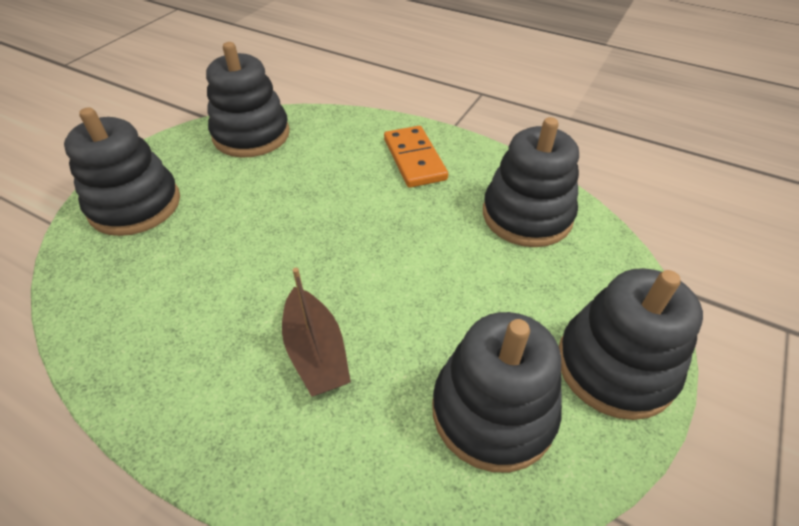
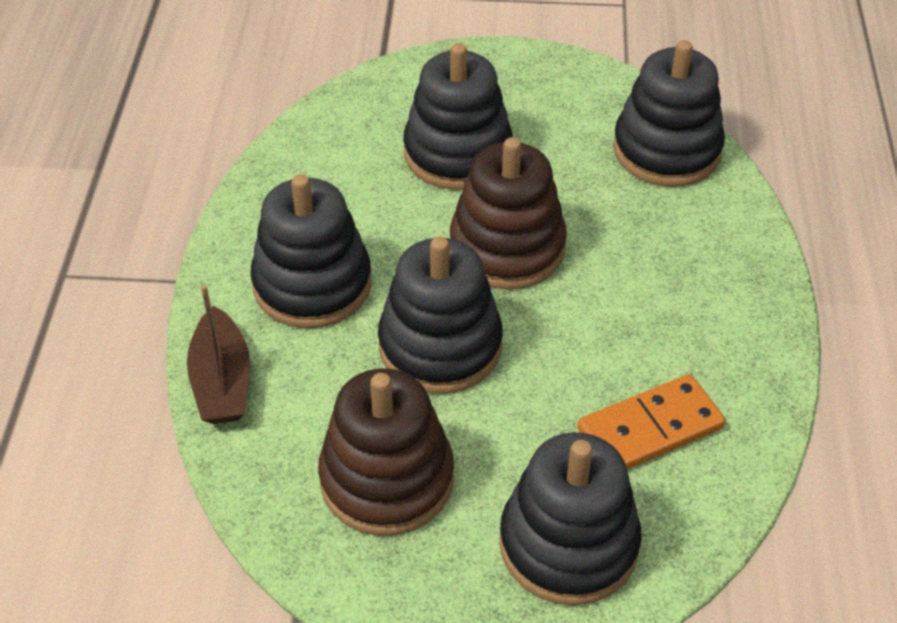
brown stacking toy: none = 0 -> [318,368,454,536] [450,137,567,290] = 2

